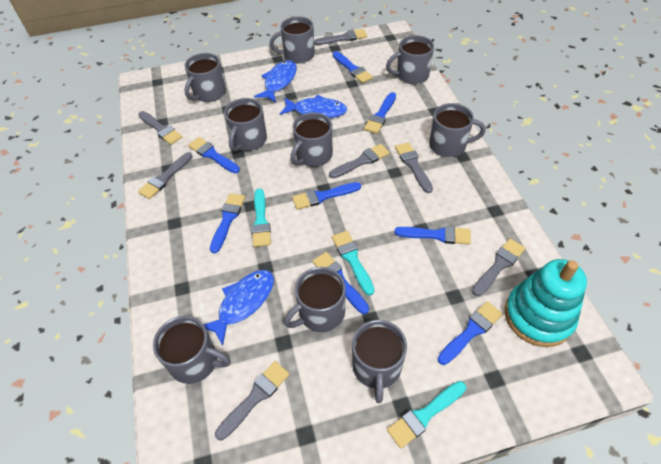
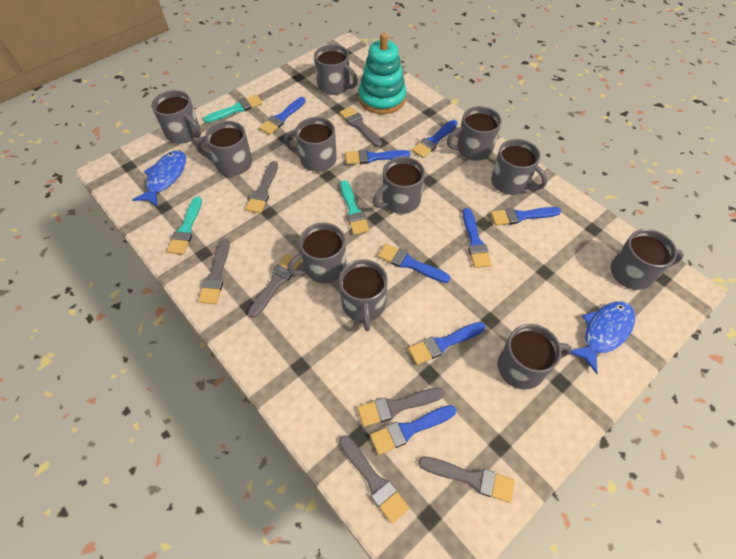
blue fish: [203,270,274,346] [254,60,297,103] [280,95,347,118] = 3 -> [132,151,186,207] [570,301,635,374] = 2
grey mug: [153,316,231,384] [184,53,226,102] [224,98,267,152] [270,16,315,63] [284,267,346,332] [290,112,333,167] [352,320,407,403] [386,35,434,84] [429,103,486,157] = 9 -> [152,90,201,144] [195,121,252,176] [284,117,337,172] [287,223,346,283] [314,44,358,95] [339,260,388,331] [373,157,425,214] [447,106,502,161] [491,139,548,195] [498,324,572,390] [610,229,684,290] = 11

